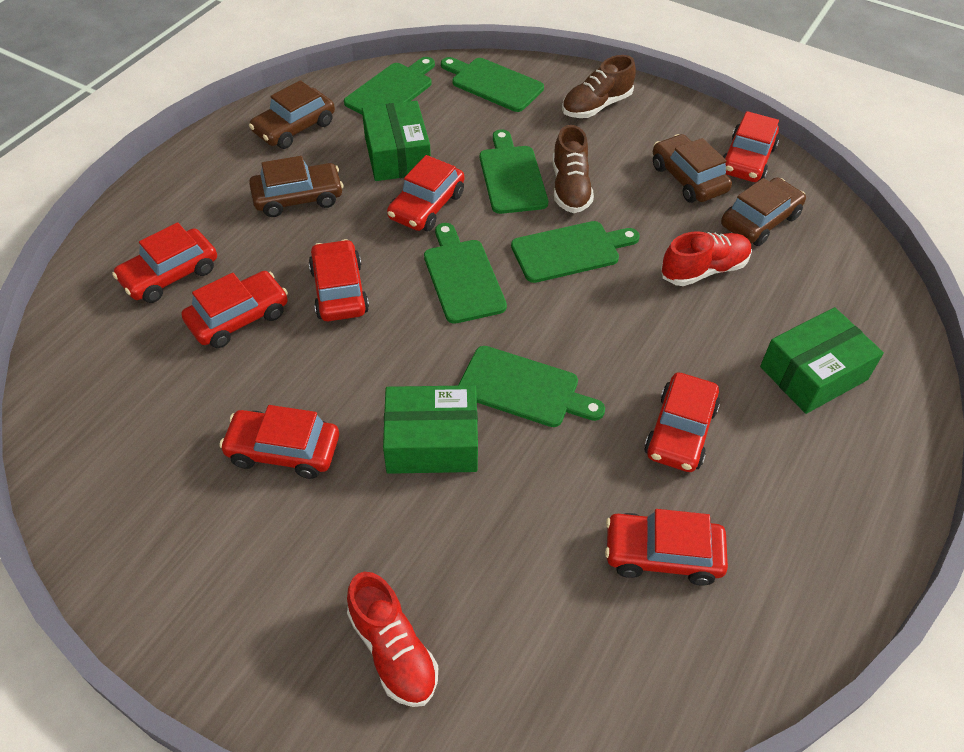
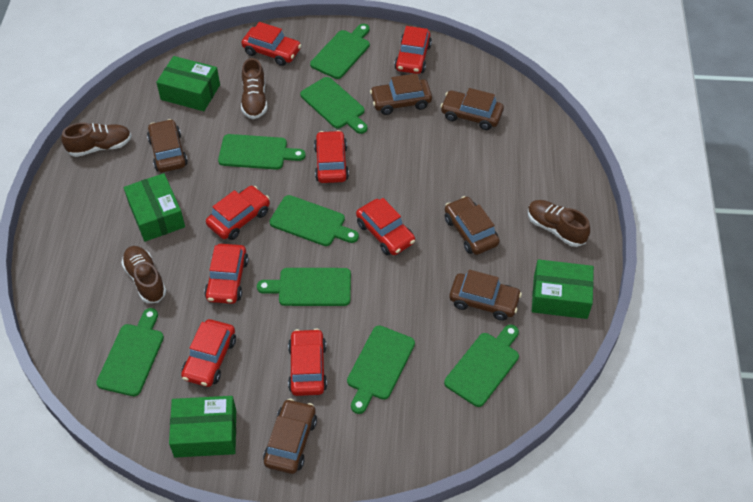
brown car: [249,80,335,149] [249,156,343,217] [653,134,732,203] [721,177,806,246] = 4 -> [147,119,188,172] [263,399,317,474] [370,73,432,115] [440,88,504,130] [445,196,500,255] [449,270,522,321] = 6
brown shoe: [553,125,594,213] [562,55,636,118] = 2 -> [61,123,132,157] [121,246,166,303] [241,58,267,119] [528,200,590,247] = 4
green box: [362,101,431,181] [383,385,478,474] [760,307,884,414] = 3 -> [124,173,185,242] [156,56,220,111] [169,396,236,458] [532,259,594,319] = 4
green cutting board: [344,57,435,115] [424,223,507,324] [441,57,544,112] [458,346,605,427] [480,129,548,214] [511,221,640,283] = 6 -> [96,308,164,396] [218,134,306,170] [257,268,351,306] [270,195,359,246] [300,77,368,134] [310,24,370,79] [347,325,415,414] [444,325,519,407] = 8
red shoe: [347,572,438,707] [661,231,752,286] = 2 -> none = 0

